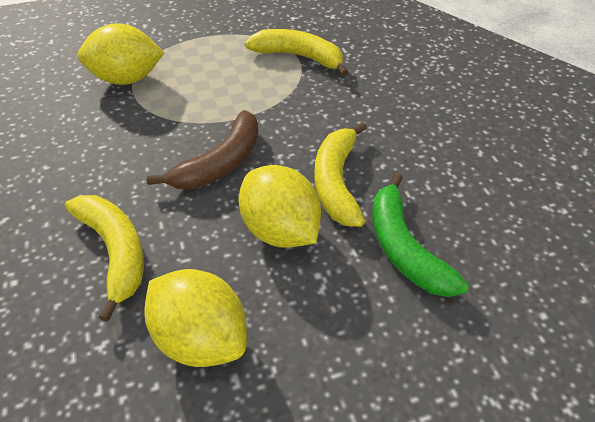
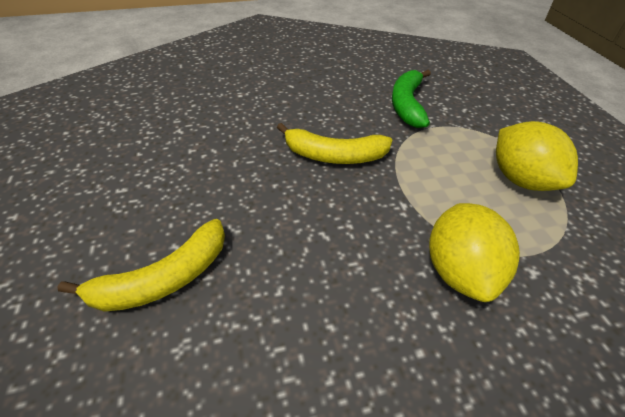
brown banana: [147,110,258,189] = 1 -> none = 0
yellow banana: [65,195,144,322] [245,29,349,76] [314,122,367,227] = 3 -> [57,219,225,312] [277,123,392,164] = 2
yellow lemon: [78,23,165,85] [144,269,247,367] [238,165,321,248] = 3 -> [429,203,520,302] [496,121,578,191] = 2

